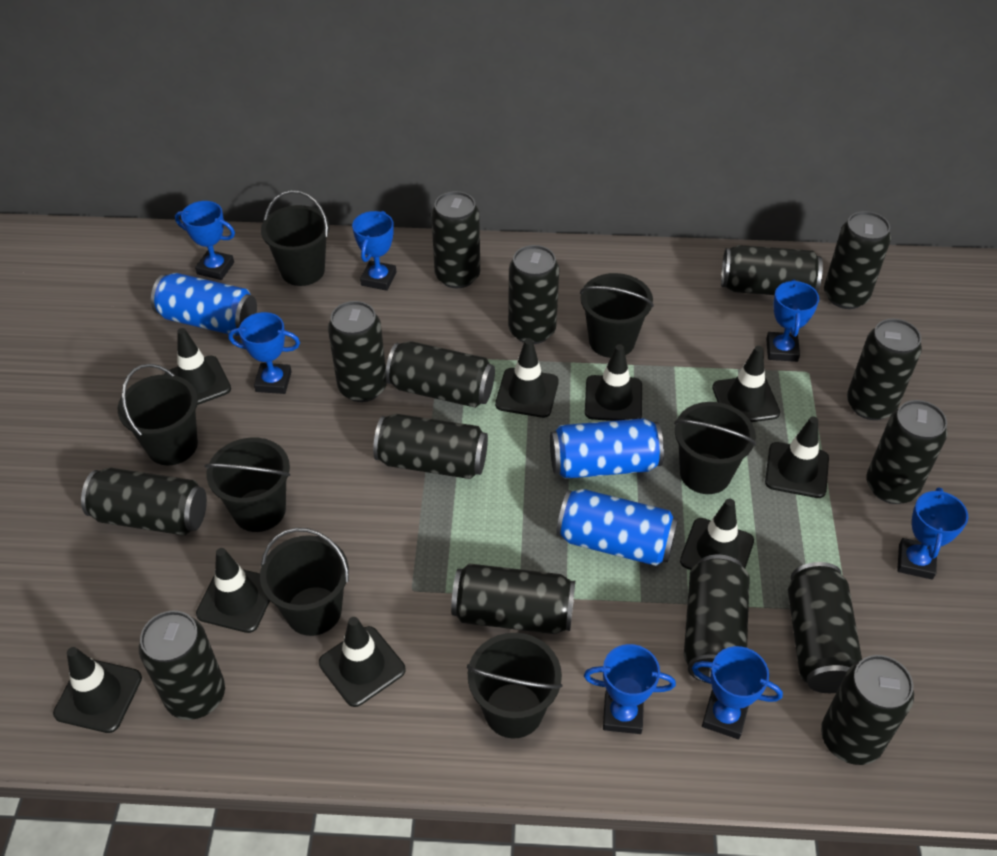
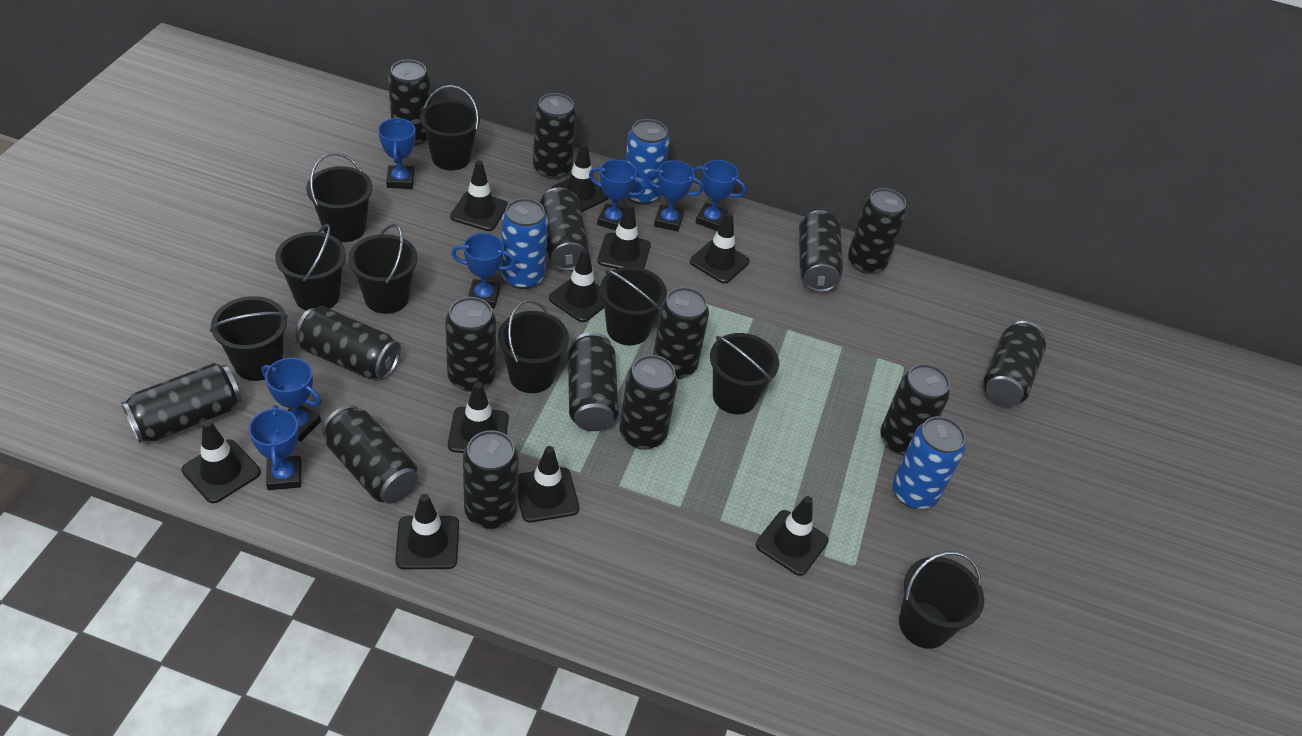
black bucket: [118,364,198,465] [205,438,290,532] [260,528,349,636] [261,190,330,286] [467,633,563,738] [580,273,654,358] [674,402,756,494] = 7 -> [210,296,288,381] [275,224,346,311] [306,153,373,242] [348,224,418,314] [420,85,480,170] [498,300,569,393] [600,267,667,345] [710,333,779,414] [899,551,984,649] = 9
black traffic cone: [53,647,142,733] [164,328,231,405] [196,548,270,633] [319,617,406,707] [495,338,559,418] [585,344,642,421] [680,499,754,570] [712,346,780,422] [765,417,829,498] = 9 -> [181,420,261,503] [395,494,459,569] [448,382,509,453] [450,160,508,231] [517,446,579,522] [549,248,604,322] [551,143,609,212] [597,203,651,269] [690,212,750,284] [756,496,829,576] = 10

